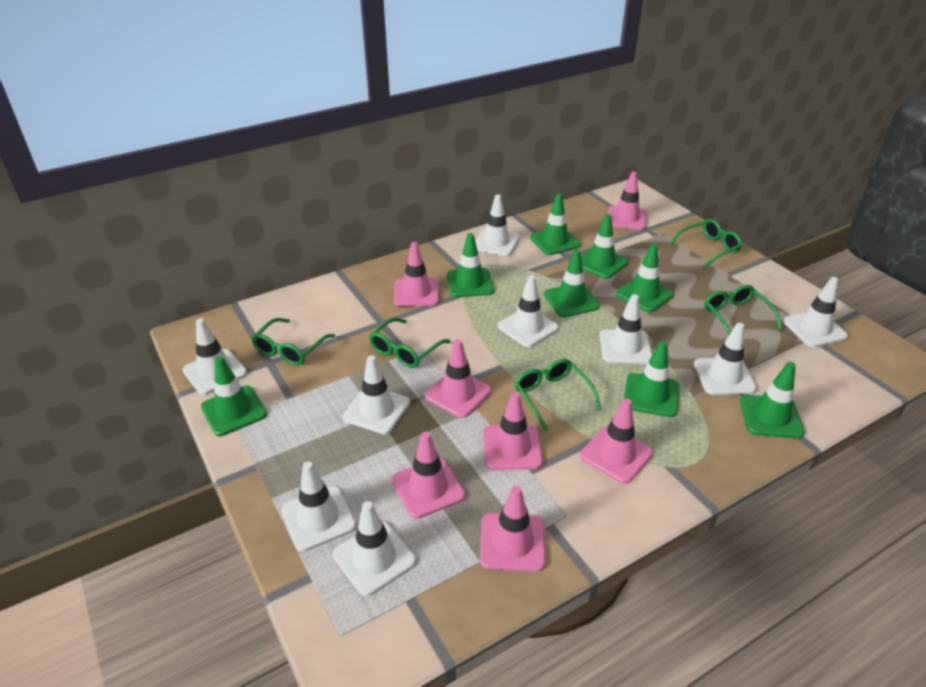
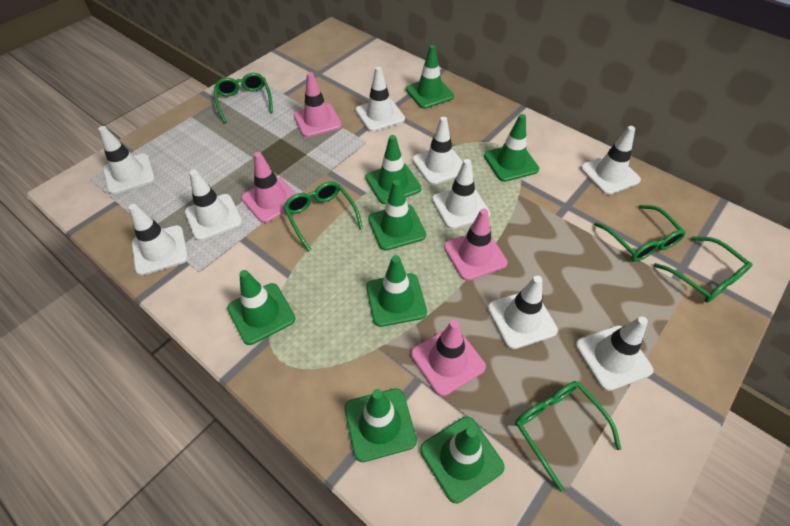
pink traffic cone: [392,432,465,519] [394,242,439,307] [425,339,492,418] [480,486,545,572] [483,392,543,470] [580,399,653,484] [608,172,647,230] = 7 -> [241,152,296,223] [294,72,342,137] [411,320,486,396] [444,208,508,281] = 4

